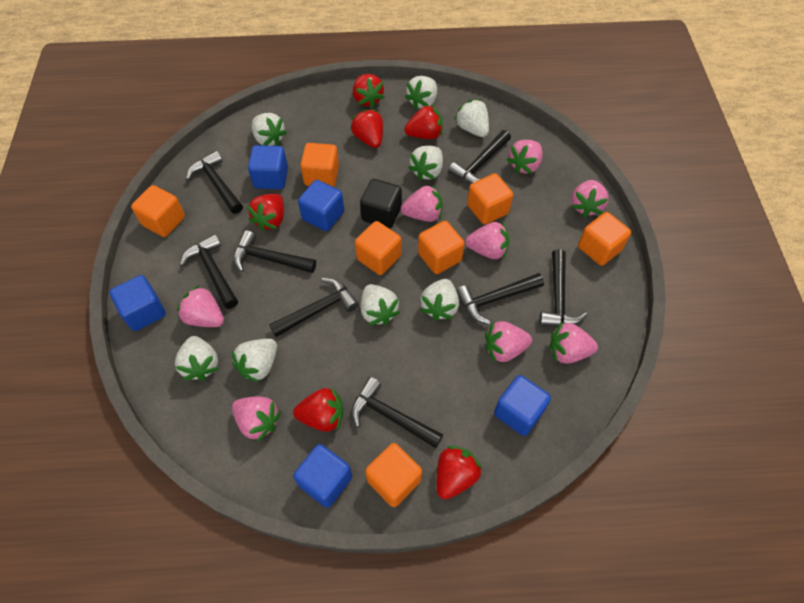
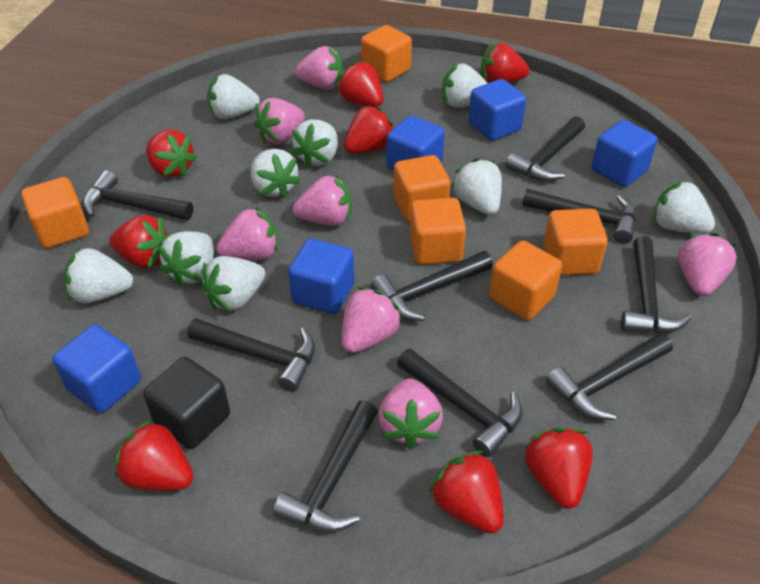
black hammer: [180,234,238,309] [186,151,243,214] [233,230,316,273] [269,278,359,337] [351,377,443,448] [448,130,511,184] [456,273,544,324] [539,249,588,326] = 8 -> [83,170,193,220] [187,318,315,392] [273,400,378,532] [371,251,493,321] [397,348,522,457] [506,116,585,181] [522,189,636,244] [546,333,673,420] [621,236,692,334] = 9
orange cube: [131,185,185,237] [300,143,339,187] [355,221,401,275] [365,443,422,507] [418,221,465,274] [467,173,513,225] [578,212,631,266] = 7 -> [21,177,89,248] [361,25,412,82] [394,155,451,222] [410,198,466,265] [489,240,562,320] [543,209,608,275] = 6
pink strawberry: [177,285,224,327] [232,396,281,442] [401,184,443,222] [465,222,510,259] [485,321,532,363] [507,140,543,174] [549,322,598,364] [571,180,609,218] = 8 -> [216,207,278,260] [254,98,305,144] [293,175,351,226] [295,46,343,90] [342,287,403,353] [378,379,443,449] [678,233,737,296] = 7
red strawberry: [247,194,284,231] [293,387,343,432] [351,109,383,148] [353,74,385,108] [404,104,443,139] [437,446,482,499] = 6 -> [109,215,170,268] [114,419,194,491] [146,130,197,177] [337,61,383,107] [344,105,393,154] [429,451,504,534] [481,43,530,83] [524,428,593,509] = 8
white strawberry: [175,336,219,381] [232,339,277,383] [252,113,287,146] [361,284,400,325] [405,76,437,109] [408,146,443,181] [420,279,459,321] [454,99,489,137] = 8 -> [64,247,133,303] [158,231,214,287] [201,256,265,312] [207,74,260,119] [251,149,301,199] [291,119,338,168] [442,63,488,107] [452,158,502,215] [653,180,715,234] = 9

